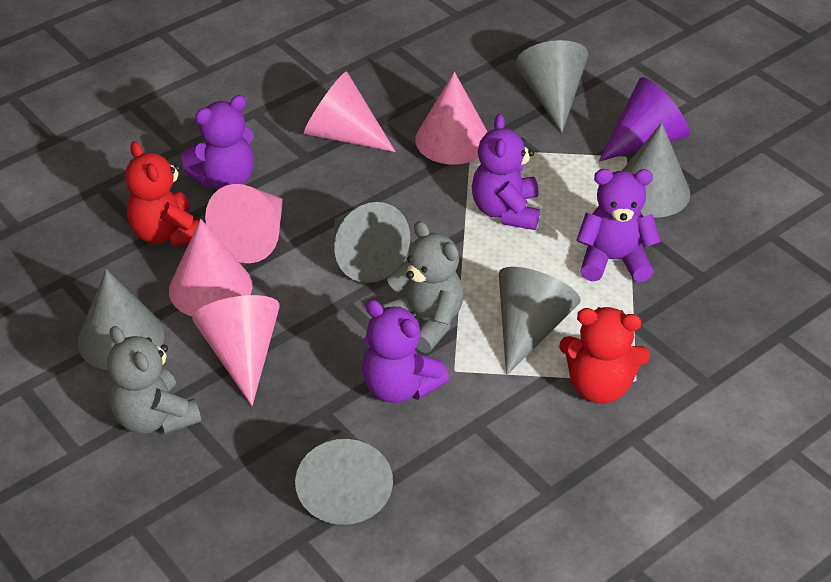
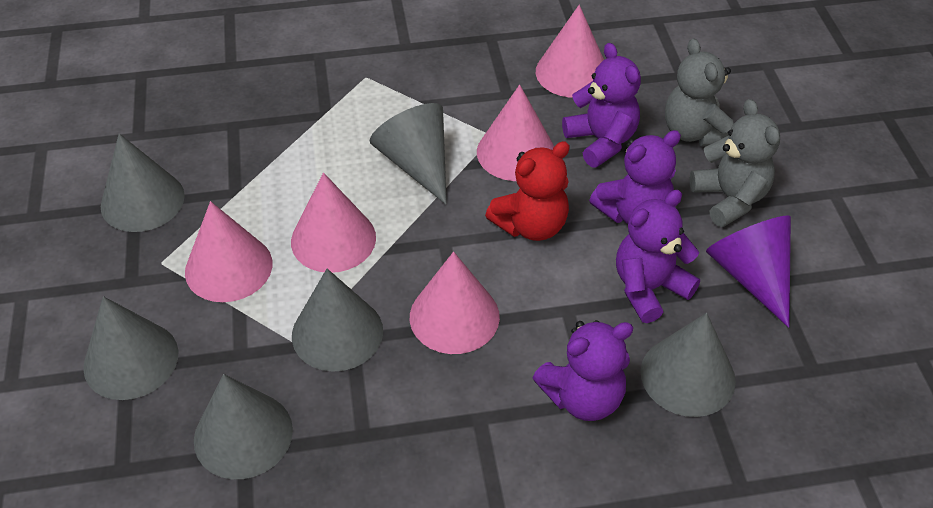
red teddy bear: [125,141,200,247] [559,307,650,404] = 2 -> [485,141,570,241] = 1

